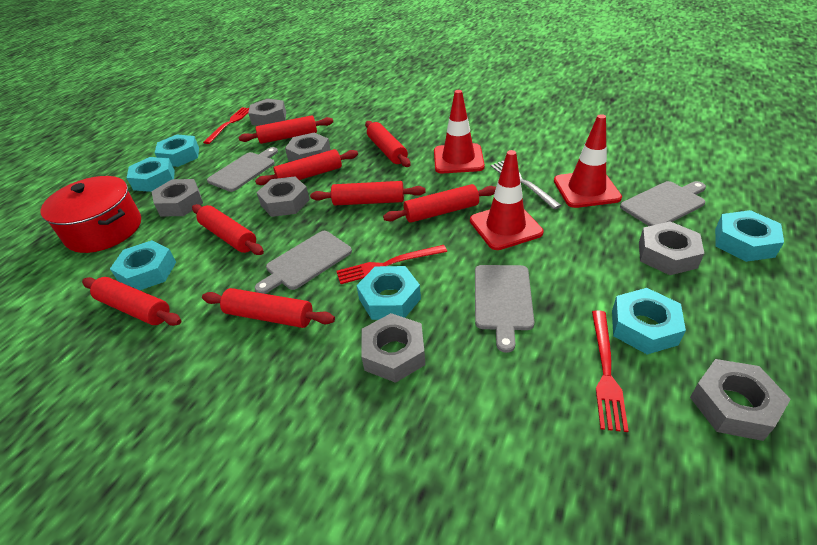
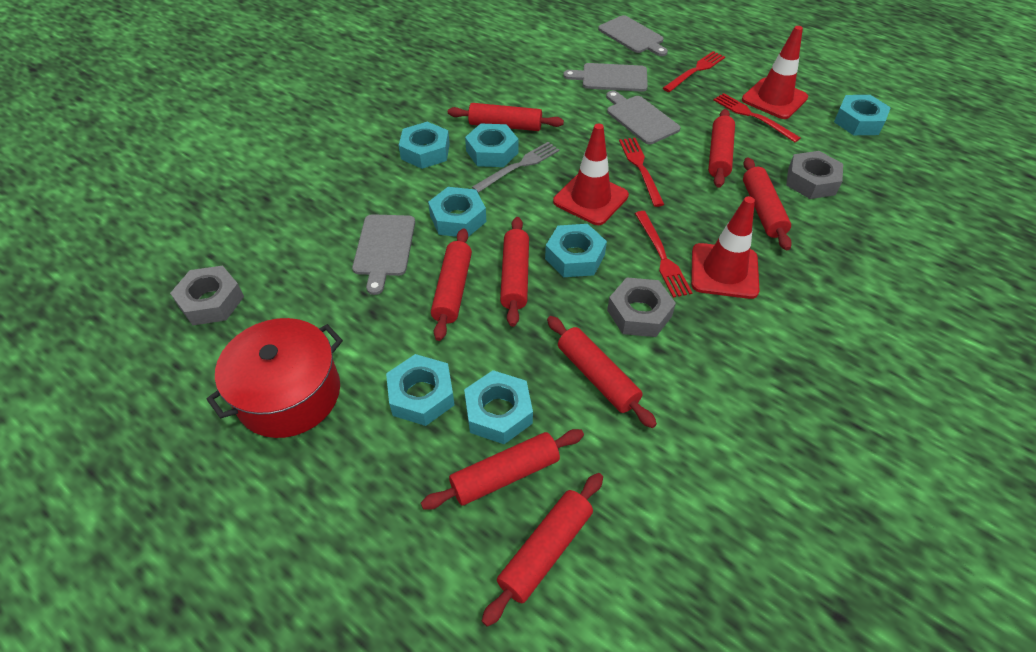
grey nut: [152,179,203,217] [248,99,286,126] [257,176,310,217] [285,133,331,162] [361,313,425,383] [639,222,705,275] [690,359,791,441] = 7 -> [170,265,244,325] [607,277,676,337] [786,151,843,199] = 3
red fork: [203,107,249,144] [336,245,447,284] [592,310,629,432] = 3 -> [619,138,664,207] [635,211,692,298] [663,51,725,92] [713,93,801,142] = 4
turquoise nut: [110,240,176,290] [127,157,175,192] [155,134,199,167] [356,266,421,320] [612,288,686,354] [715,210,784,262] = 6 -> [386,354,455,426] [399,122,450,169] [428,187,486,237] [464,370,533,444] [465,123,519,167] [545,224,607,277] [834,95,891,135] = 7

